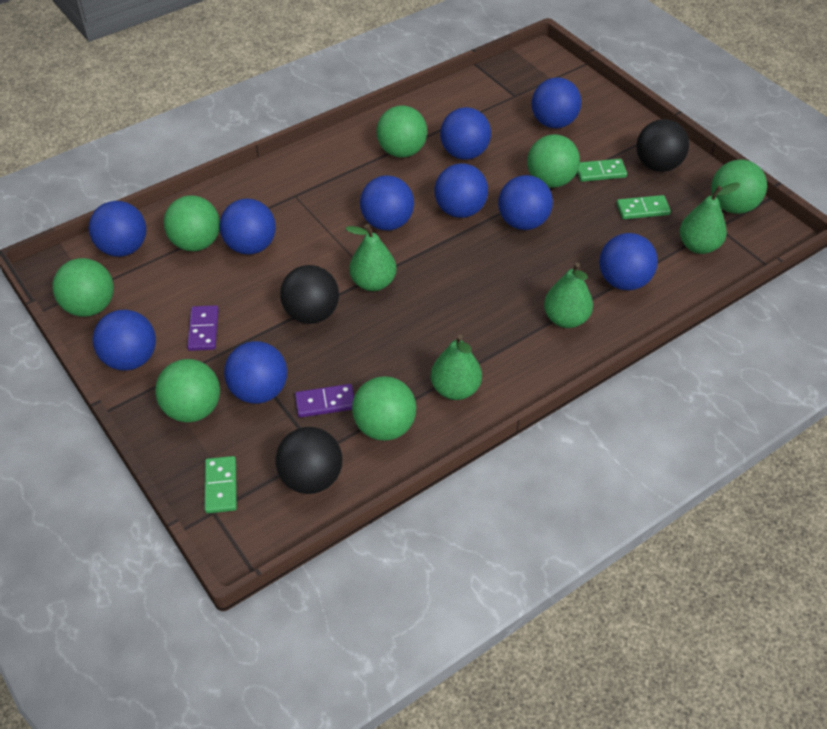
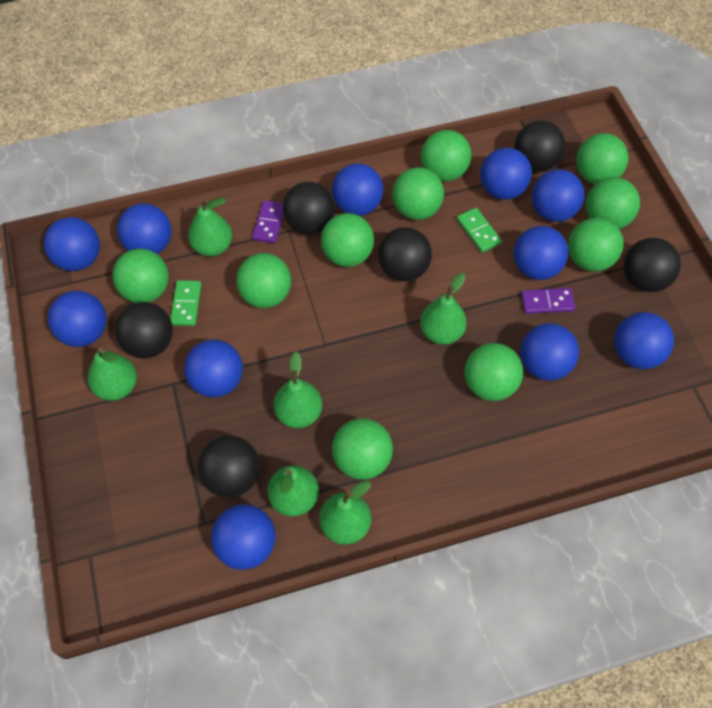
black ball: [275,427,342,494] [280,265,339,324] [636,119,689,172] = 3 -> [115,302,173,359] [197,435,260,498] [283,182,335,235] [378,227,432,282] [514,120,565,172] [624,238,681,292] = 6
blue ball: [89,201,146,257] [93,309,156,371] [219,199,276,255] [224,341,287,404] [360,175,414,230] [434,163,488,218] [440,107,491,160] [498,175,553,230] [531,77,581,128] [599,233,658,290] = 10 -> [44,217,100,271] [48,291,107,347] [117,203,172,254] [184,340,243,397] [211,504,276,570] [332,163,383,216] [480,148,532,200] [513,226,568,280] [520,323,579,381] [531,169,585,222] [614,312,674,369] = 11
green ball: [52,258,114,317] [155,359,220,423] [164,195,220,251] [352,376,416,441] [376,105,427,158] [527,134,580,188] [711,159,767,214] = 7 -> [112,249,169,303] [236,253,291,308] [321,213,374,267] [332,418,393,479] [392,167,444,220] [421,130,471,181] [464,343,523,401] [568,218,624,272] [576,133,629,184] [586,177,640,229] = 10
green domino: [205,456,237,513] [577,159,627,182] [616,195,671,219] = 3 -> [170,280,202,326] [457,208,502,252] = 2
green pear: [345,224,396,291] [430,334,482,400] [544,263,593,328] [679,182,740,254] = 4 -> [88,348,137,401] [188,198,232,256] [267,465,319,516] [273,351,322,428] [319,481,371,545] [420,273,467,345] = 6

